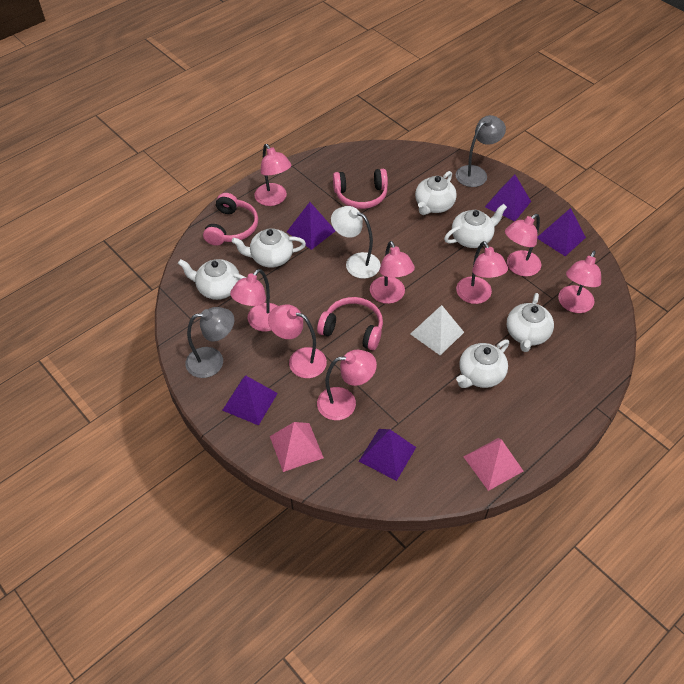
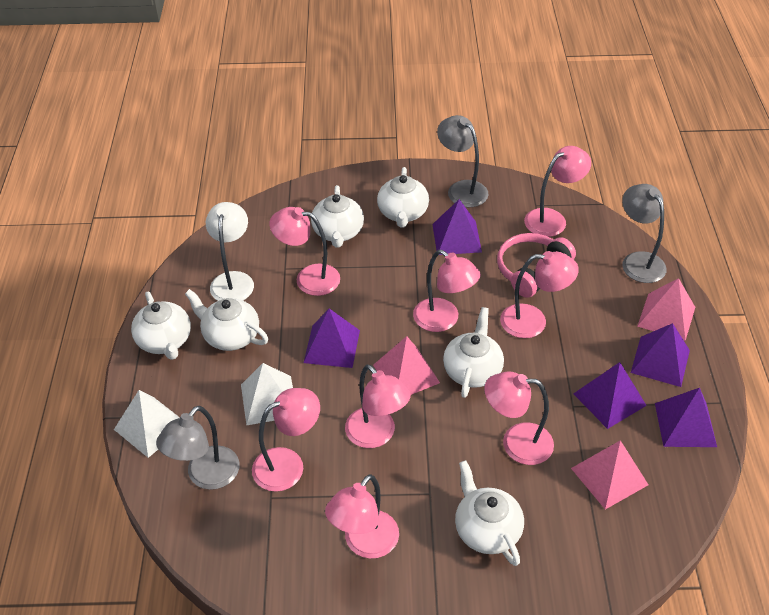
grey lamp: [185,307,234,378] [456,115,506,187] = 2 -> [156,406,239,490] [437,115,489,207] [622,184,667,283] = 3
pink headphones: [203,193,258,246] [317,297,383,350] [333,169,388,209] = 3 -> [497,233,576,298] = 1
pink pyramid: [270,422,324,472] [463,438,523,491] = 2 -> [373,336,440,395] [571,440,648,510] [637,278,695,341] = 3
white pyramid: [411,305,464,355] = 1 -> [114,390,180,458] [241,363,293,426] = 2

